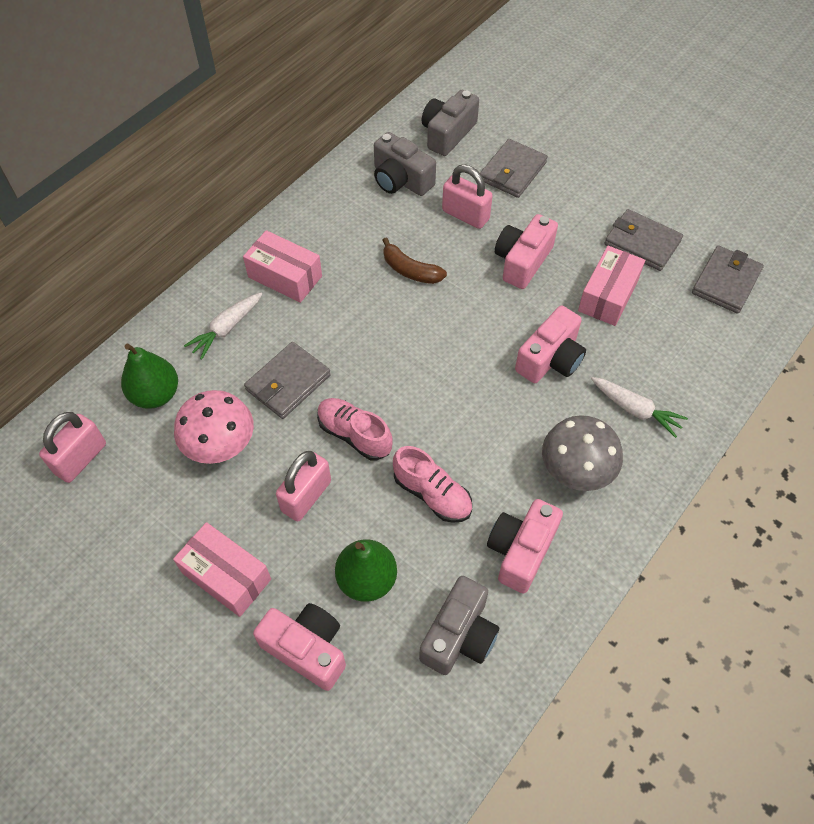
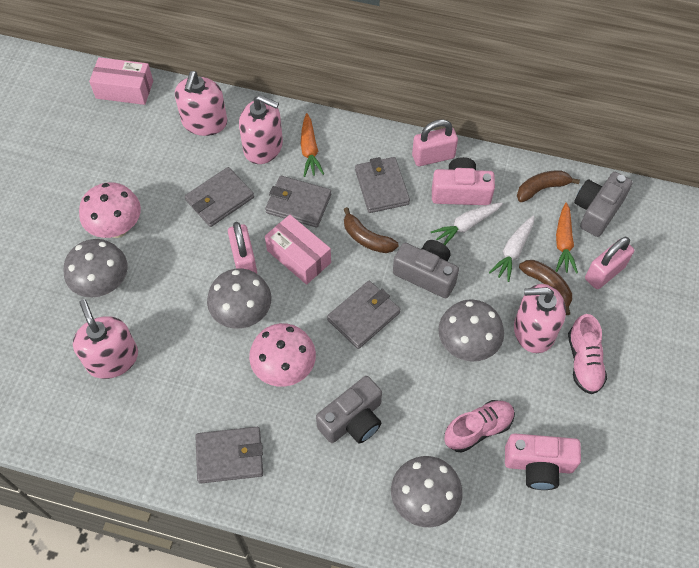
brown banana: [383,237,447,284] = 1 -> [344,207,399,253] [517,170,580,202] [519,260,572,315] = 3
green pear: [121,344,178,409] [335,539,397,602] = 2 -> none = 0
grey mushroom: [542,415,623,491] = 1 -> [64,239,128,297] [207,268,271,329] [391,456,463,527] [438,299,504,361] = 4
grey wallet: [244,342,331,419] [480,139,548,198] [604,209,683,271] [692,245,764,314] = 4 -> [185,167,254,227] [195,427,263,484] [265,176,331,228] [327,281,400,349] [355,157,410,213] = 5
orange carrot: none = 0 -> [301,113,324,177] [556,203,578,274] = 2
pink box: [173,522,271,617] [243,230,322,303] [578,246,645,326] = 3 -> [89,57,153,105] [265,215,331,285] = 2
pink camera: [253,603,346,691] [487,499,563,594] [495,214,558,289] [515,306,586,383] = 4 -> [432,157,495,205] [505,433,581,490] = 2
pink mushroom: [174,390,254,464] = 1 -> [79,182,141,238] [249,323,316,387] = 2
pink soap dispenser: none = 0 -> [73,299,138,379] [175,71,227,136] [239,95,283,164] [514,284,566,353] = 4

